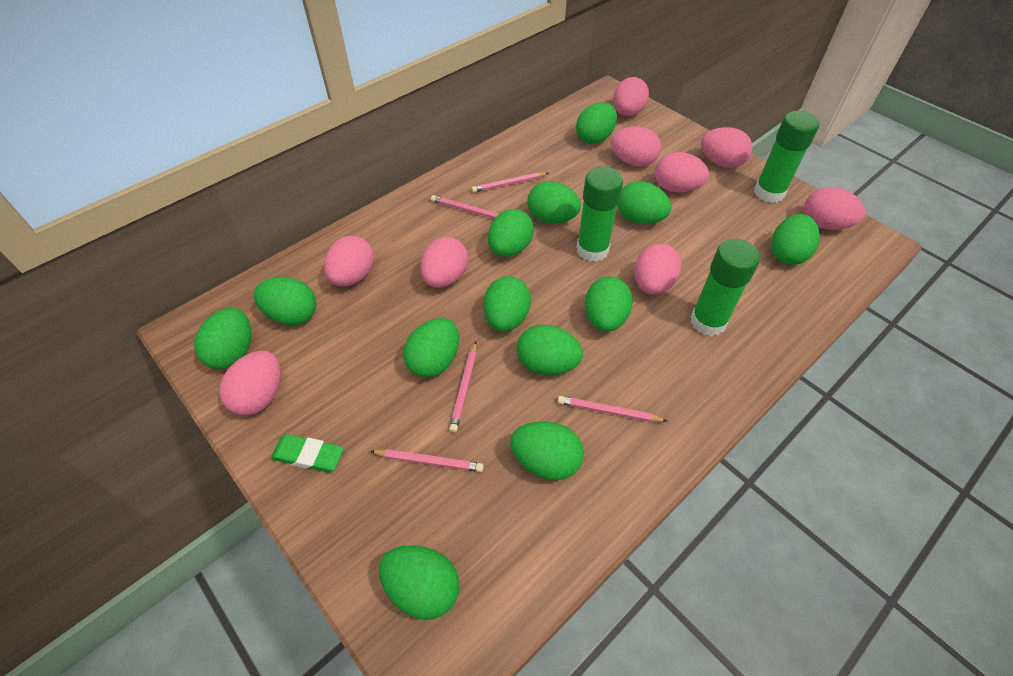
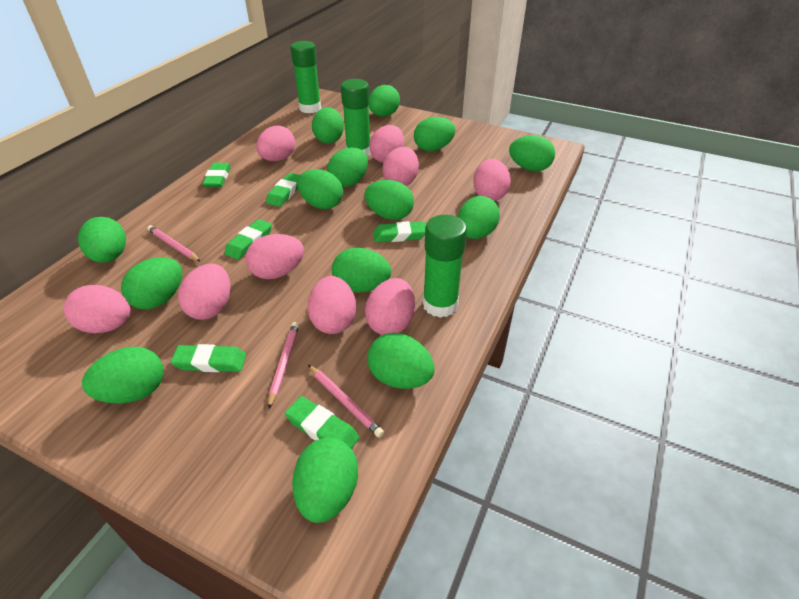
green egg: [194,308,251,369] [254,277,316,325] [379,545,459,620] [403,318,459,378] [484,276,531,332] [488,209,534,257] [510,421,584,481] [517,325,583,375] [527,181,581,223] [576,103,617,144] [585,277,633,332] [617,181,671,224] [771,214,820,265] = 13 -> [78,217,126,263] [82,347,164,404] [121,257,182,310] [292,438,358,523] [297,169,343,209] [312,107,344,144] [327,147,368,187] [332,248,391,293] [364,180,414,220] [367,333,435,389] [369,85,400,117] [414,117,456,151] [458,196,500,239] [509,135,555,171] = 14
green eraser: [270,434,344,473] = 1 -> [171,344,246,372] [202,163,231,188] [224,219,272,260] [266,173,300,207] [285,396,360,449] [373,221,426,242] = 6
pink pencil: [370,449,484,472] [431,195,499,219] [449,342,477,433] [472,172,548,193] [558,396,667,422] = 5 -> [147,225,201,262] [268,322,299,410] [308,365,384,438] = 3

